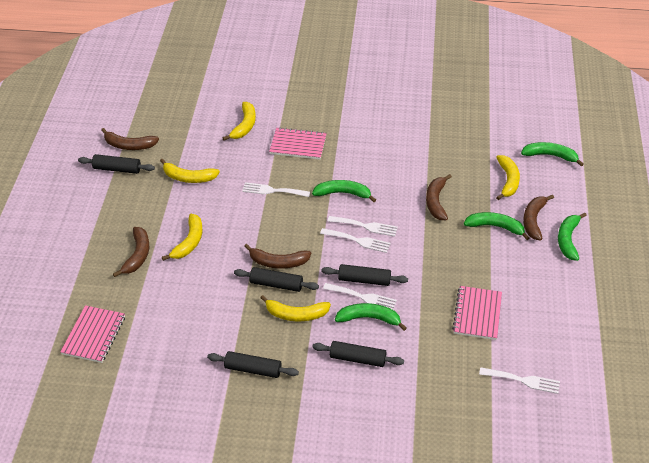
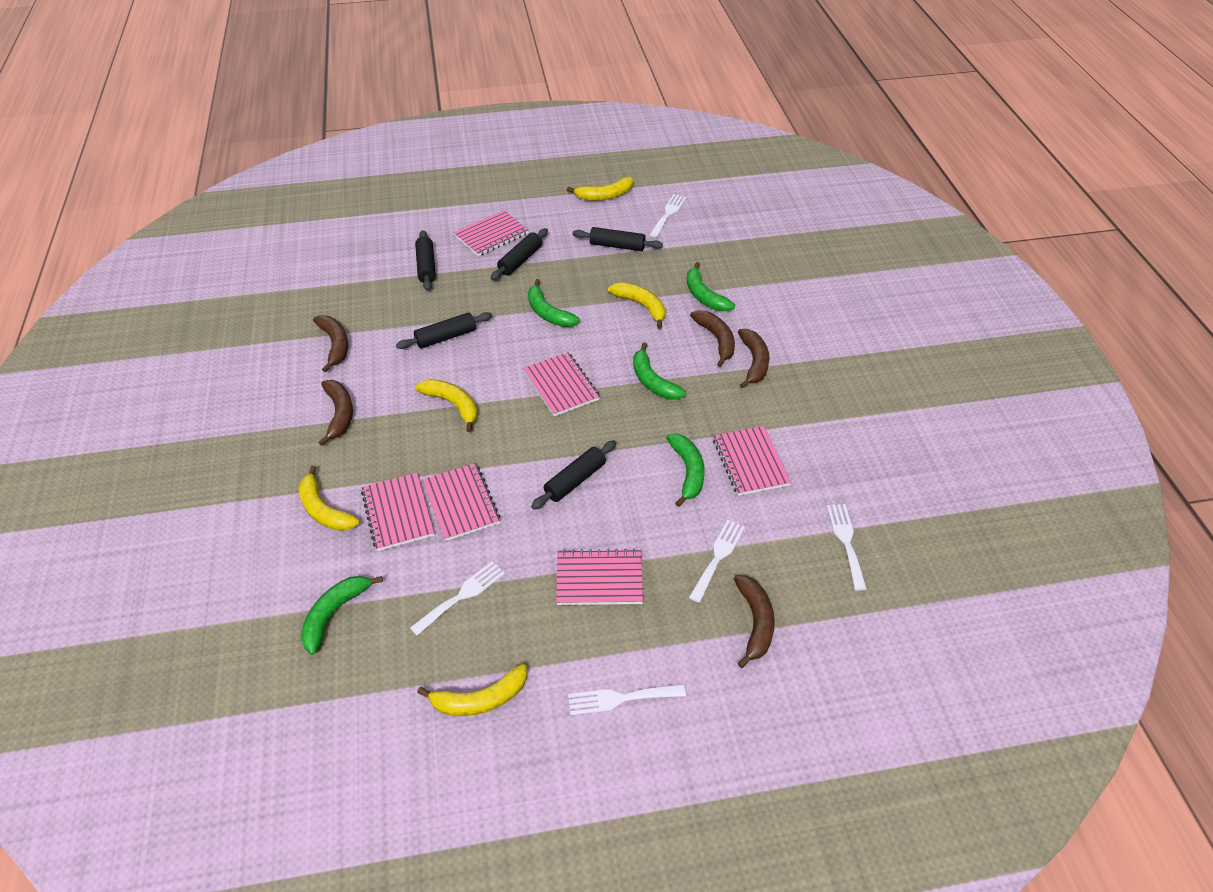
pink notebook: [60,305,125,363] [269,127,327,159] [452,286,502,340] = 3 -> [361,473,434,551] [422,463,500,541] [454,210,529,256] [523,352,600,416] [556,549,643,605] [713,426,791,496] = 6

